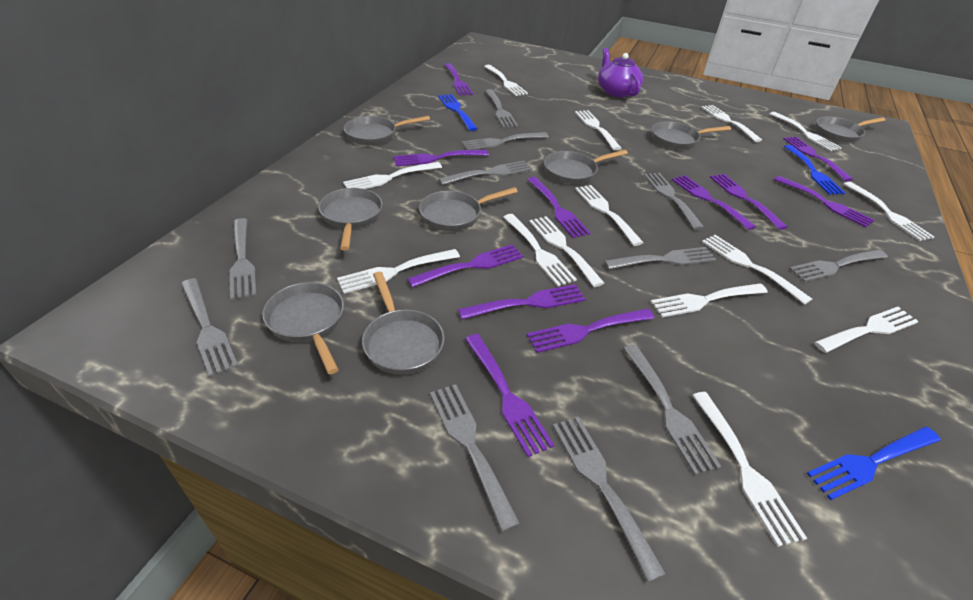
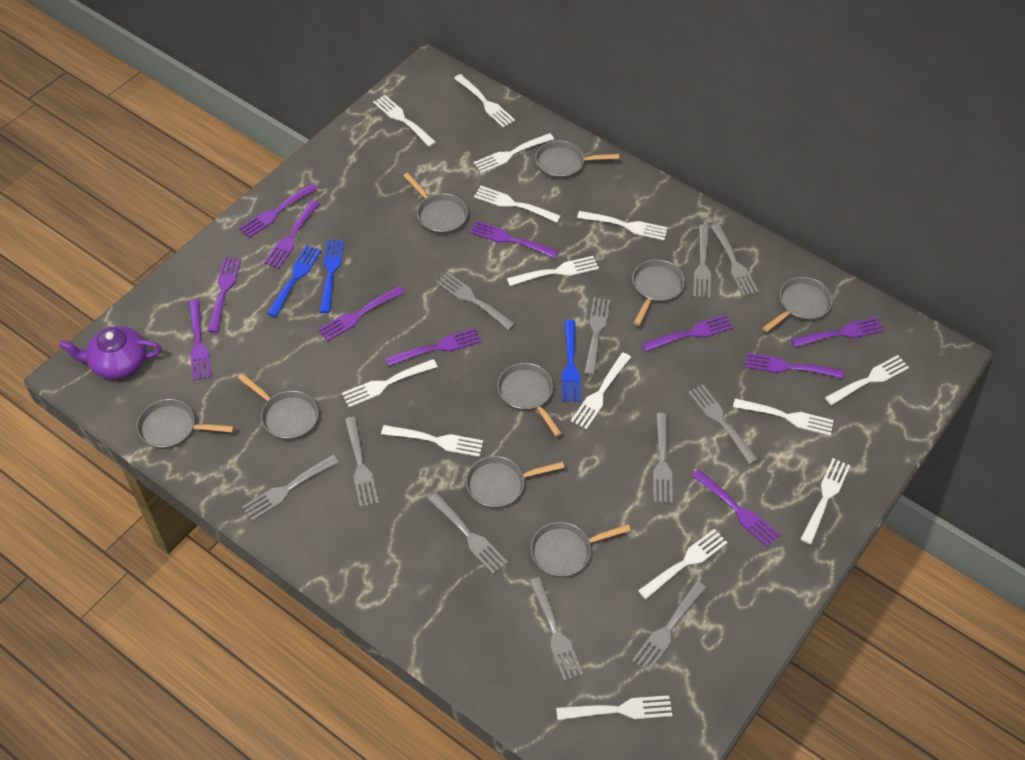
grey pan: [263,282,344,374] [319,188,383,251] [344,116,430,145] [362,272,445,374] [419,187,518,231] [544,150,628,184] [651,121,731,149] [815,116,886,143] = 8 -> [137,399,234,449] [238,374,319,440] [403,173,468,235] [466,456,564,509] [498,363,562,437] [531,522,631,578] [535,140,619,179] [632,259,685,326] [762,277,833,332] = 9

